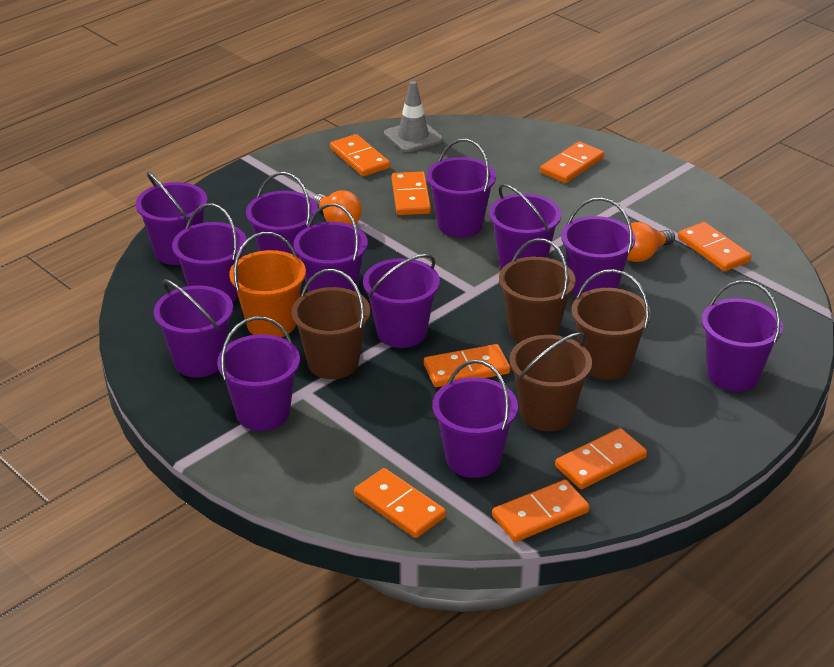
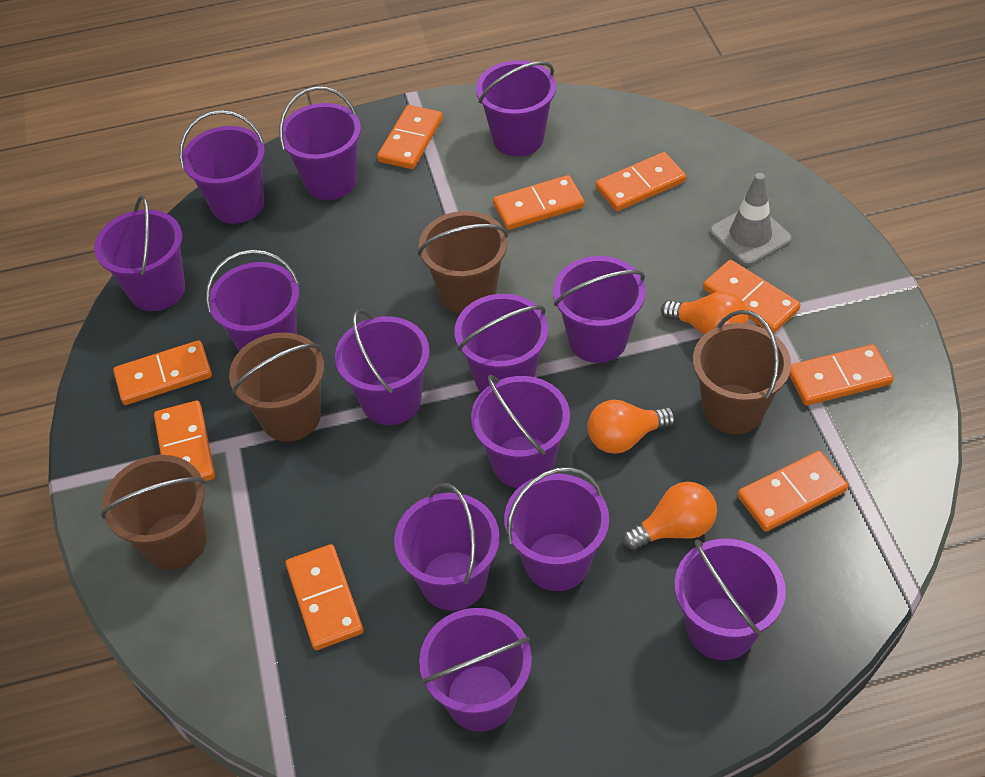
orange bucket: [229,232,306,337] = 1 -> none = 0
orange domino: [330,134,390,176] [354,468,446,538] [392,172,431,215] [424,344,510,387] [492,480,590,542] [540,141,604,183] [555,428,647,489] [678,222,751,272] = 8 -> [113,340,212,405] [154,401,215,481] [286,544,363,650] [377,105,443,169] [493,175,584,230] [596,152,686,211] [703,260,801,333] [738,451,848,532] [789,344,894,405] = 9
orange light bulb: [313,190,362,225] [627,222,675,262] = 2 -> [588,400,676,454] [622,482,717,551] [661,291,748,335] = 3
purple bucket: [136,171,208,265] [154,279,233,378] [172,203,247,303] [217,316,300,431] [246,172,318,259] [294,203,368,292] [363,254,440,348] [427,138,496,238] [433,360,518,478] [489,184,561,269] [561,197,635,297] [702,280,783,392] = 12 -> [94,195,185,311] [179,110,265,224] [206,249,300,351] [279,86,361,200] [335,309,430,425] [394,483,500,611] [419,608,532,732] [454,294,548,392] [471,374,570,488] [476,60,556,156] [504,467,609,591] [553,256,646,363] [674,539,786,660] = 13

